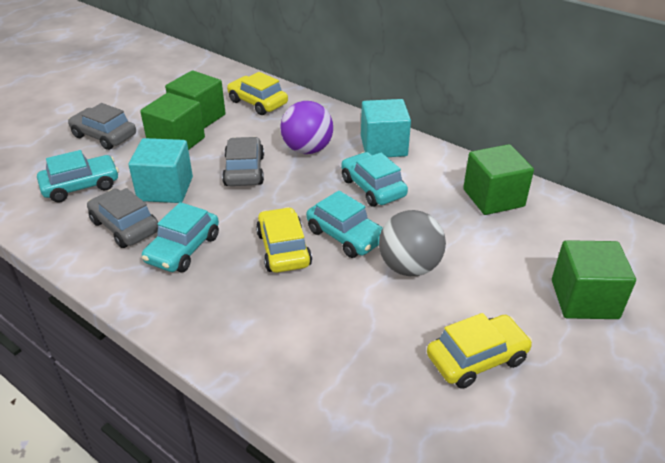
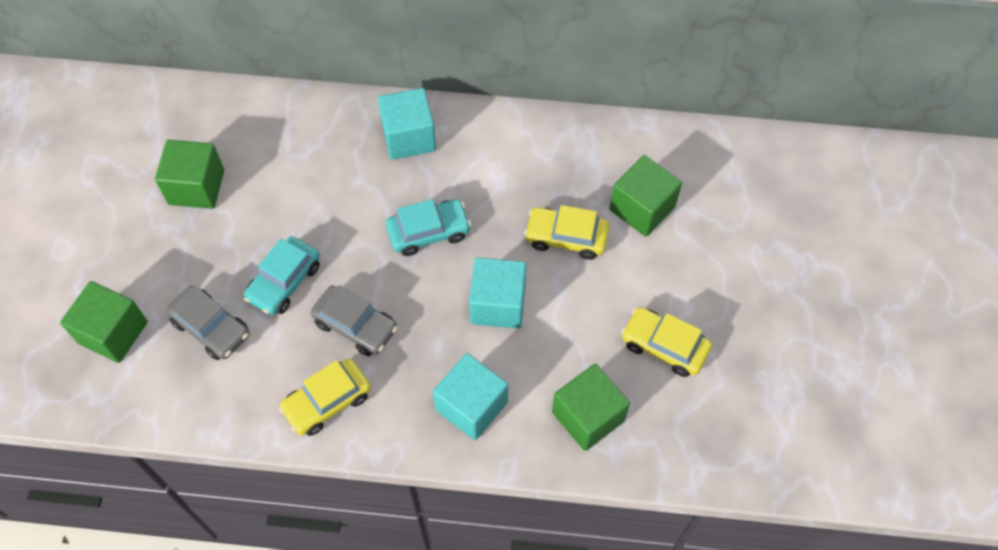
grey ball: [379,210,446,276] = 1 -> none = 0
grey car: [68,103,136,150] [87,188,158,248] [222,137,264,186] = 3 -> [166,285,249,360] [311,285,398,356] = 2
purple ball: [280,101,333,154] = 1 -> none = 0
turquoise car: [37,150,119,203] [142,202,219,272] [306,191,383,258] [341,152,408,207] = 4 -> [243,236,320,315] [386,199,471,256] = 2
turquoise cube: [128,138,193,203] [361,99,411,157] = 2 -> [378,88,436,160] [433,353,508,440] [469,257,527,329] = 3

